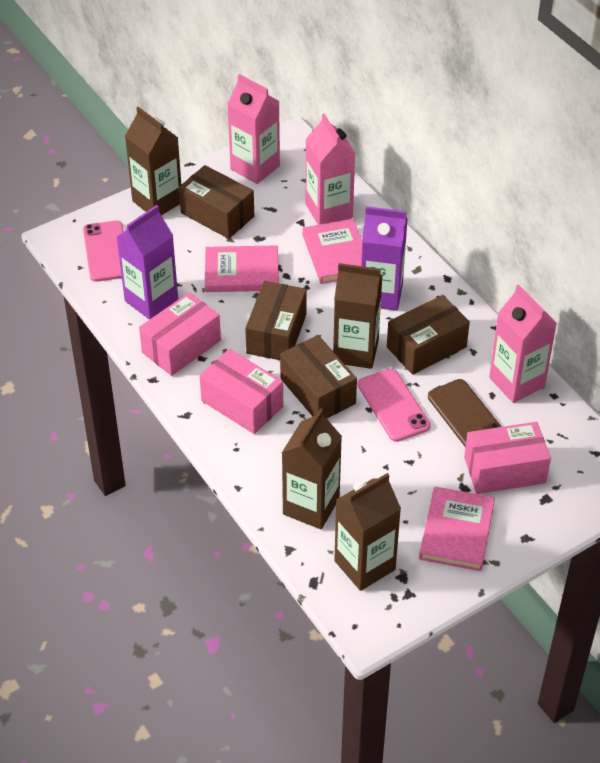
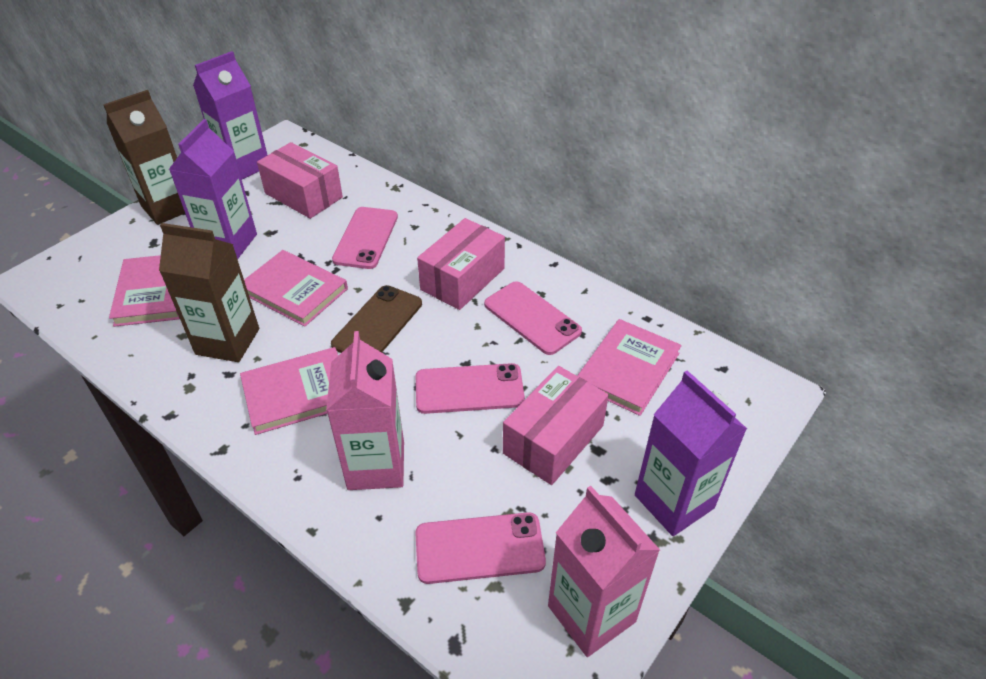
brown box: [179,165,254,239] [245,281,307,360] [280,335,357,419] [387,295,470,375] = 4 -> none = 0
brown carton: [125,107,181,215] [282,408,342,529] [333,263,382,369] [334,473,401,591] = 4 -> [103,90,185,225] [159,223,259,362] = 2
pink book: [205,245,279,292] [302,219,362,284] [419,486,495,571] = 3 -> [109,255,180,327] [240,347,338,435] [244,250,348,327] [577,319,682,416] = 4
pink carton: [227,74,280,184] [306,114,355,225] [489,284,557,403] = 3 -> [326,331,404,490] [548,486,660,657] = 2
pink phone: [83,221,124,282] [358,368,430,442] = 2 -> [332,207,398,269] [415,512,546,584] [416,363,525,414] [484,281,582,355] = 4
purple carton: [116,205,178,320] [361,206,408,311] = 2 -> [169,119,257,259] [193,51,267,179] [635,370,747,536] = 3

